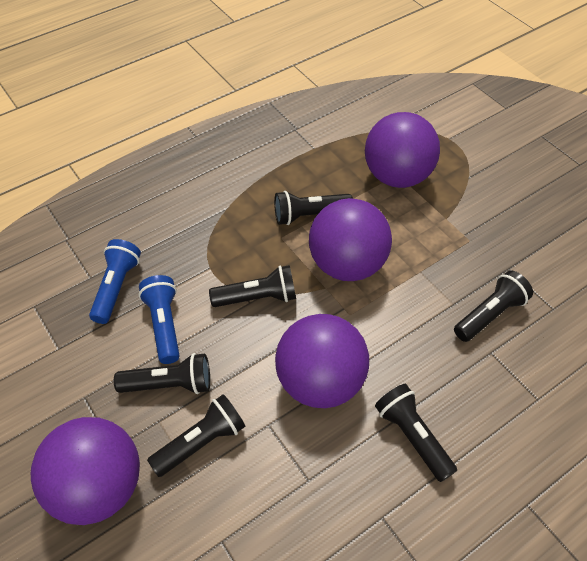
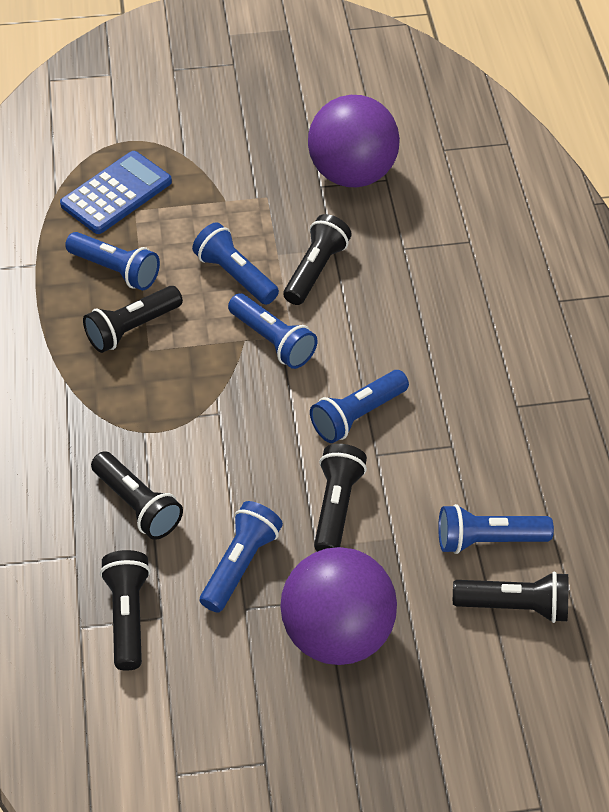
blue calculator: none = 0 -> [60,151,172,234] = 1
blue flashlight: [89,239,141,324] [139,275,180,364] = 2 -> [65,232,160,290] [192,222,279,305] [200,501,283,613] [228,293,317,369] [310,370,409,443] [438,504,554,554] = 6
purple ball: [31,417,140,525] [275,314,369,408] [309,198,392,281] [365,112,440,188] = 4 -> [280,547,397,665] [308,95,400,187] = 2

